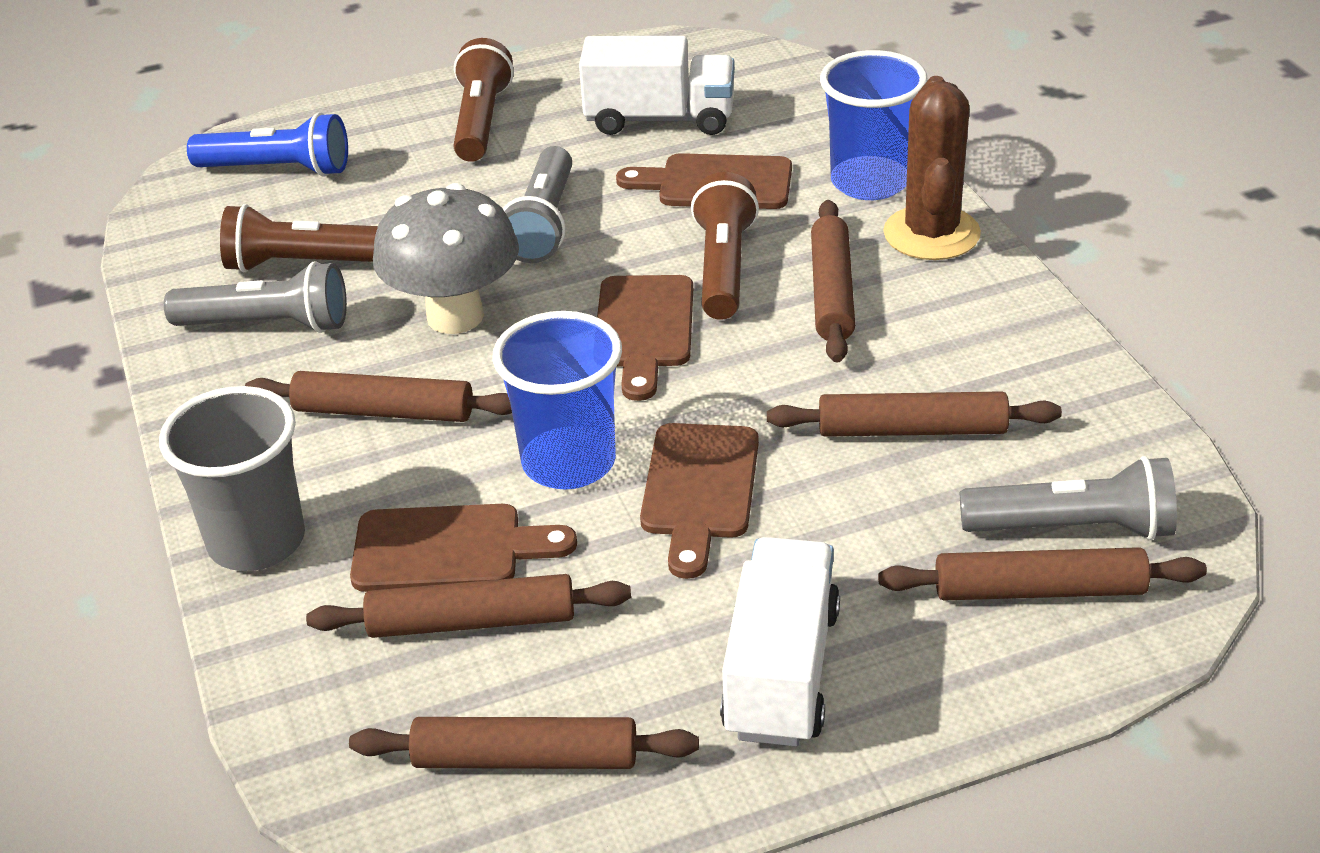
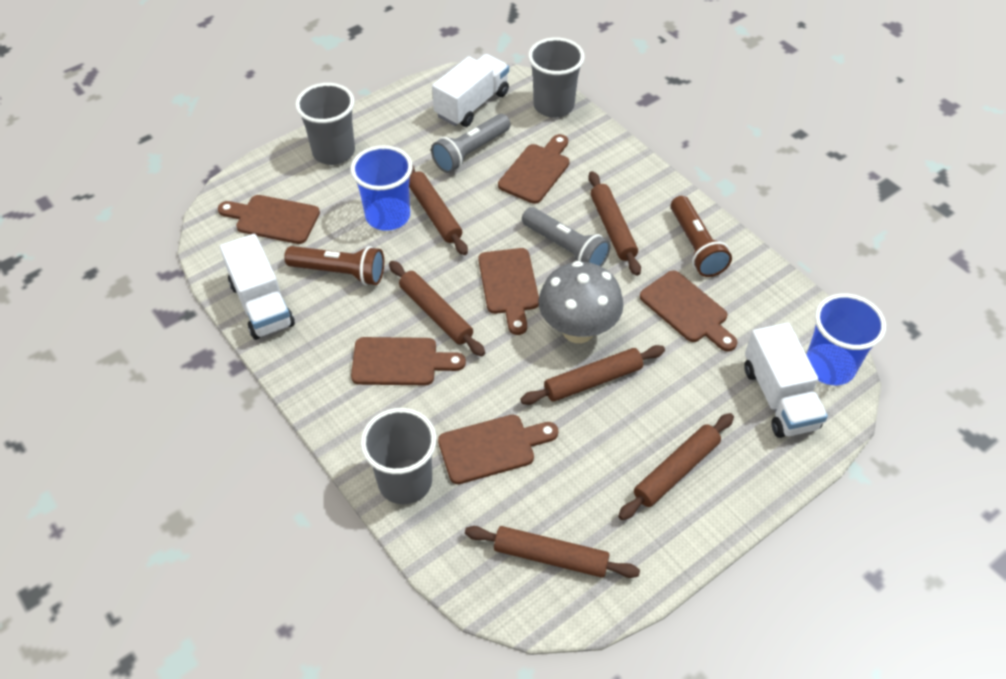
blue flashlight: [187,112,348,176] = 1 -> none = 0
brown cactus: [883,76,981,260] = 1 -> none = 0
brown cutting board: [350,504,577,592] [597,275,693,401] [616,153,792,209] [640,423,759,579] = 4 -> [218,195,320,244] [351,337,466,385] [438,415,558,484] [478,248,539,335] [498,134,570,204] [640,271,737,352] = 6
brown flashlight: [220,204,378,272] [454,38,514,162] [691,172,759,320] = 3 -> [284,246,384,286] [671,196,732,277] = 2
grey cup: [159,386,305,571] = 1 -> [295,83,355,165] [360,408,437,504] [528,37,585,118] = 3
grey flashlight: [164,261,347,333] [503,146,572,263] [960,456,1177,540] = 3 -> [431,114,511,173] [522,207,611,267] = 2
white truck: [579,36,735,135] [720,537,840,747] = 2 -> [220,234,295,340] [432,54,509,127] [744,323,828,438] = 3

